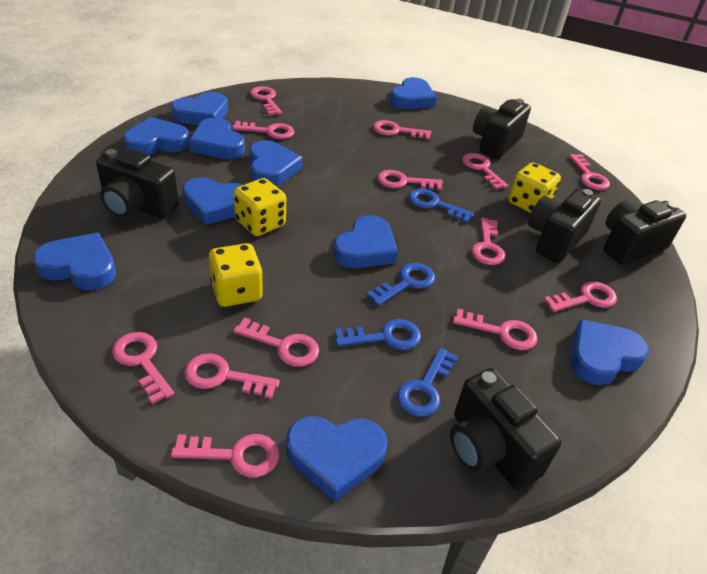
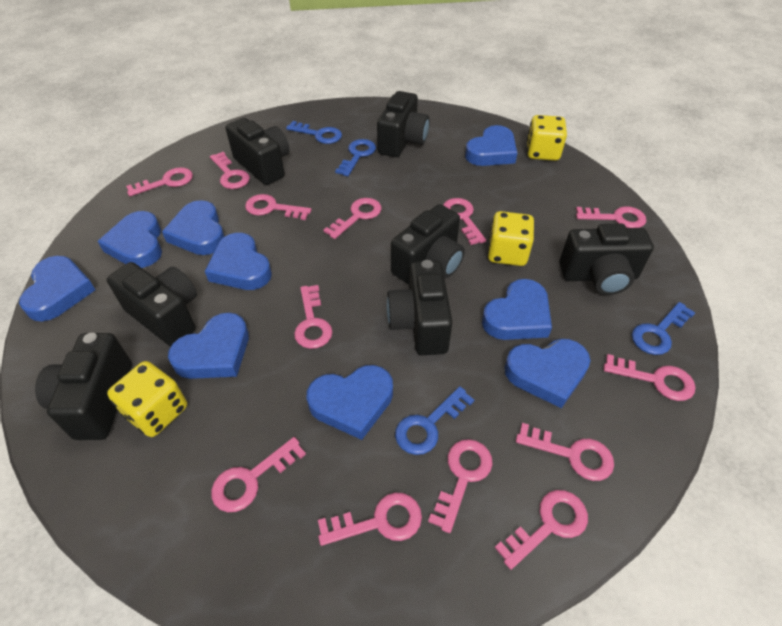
black camera: [96,149,179,218] [450,368,561,490] [473,99,531,159] [528,188,601,263] [604,200,686,265] = 5 -> [35,333,132,440] [107,262,197,346] [226,118,289,185] [377,91,430,157] [386,260,453,355] [391,204,465,284] [559,223,654,295] = 7
blue heart: [33,233,116,290] [124,117,189,155] [171,92,228,125] [182,177,242,225] [189,117,245,159] [249,140,302,186] [286,416,388,502] [333,215,398,268] [390,77,437,110] [570,319,649,385] = 10 -> [19,256,95,321] [98,211,162,268] [162,200,225,255] [168,313,249,379] [205,233,272,290] [307,365,393,440] [465,125,517,166] [482,279,552,340] [504,339,591,408] = 9

